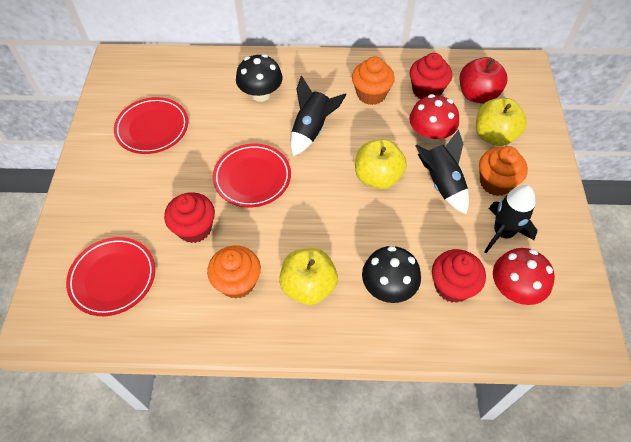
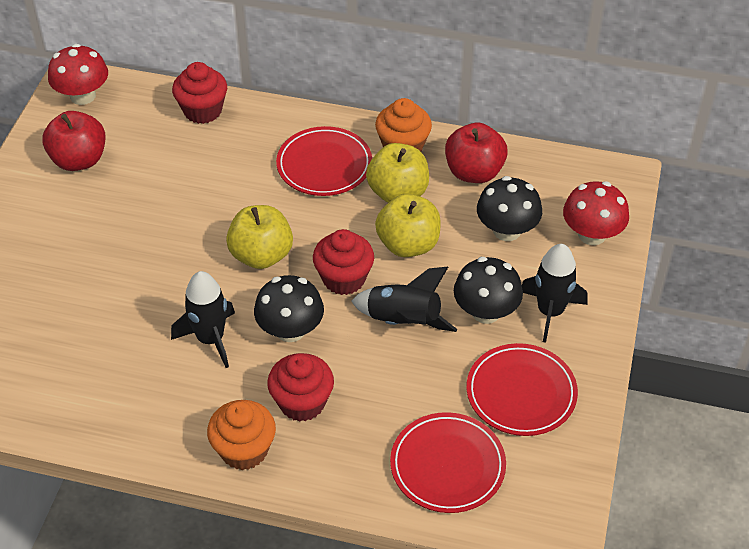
black mushroom: [236,54,283,102] [362,246,421,303] = 2 -> [254,275,324,342] [454,257,523,324] [477,176,542,241] = 3
orange cupcake: [207,245,261,299] [352,56,395,105] [479,146,528,196] = 3 -> [207,400,276,470] [375,98,432,152] = 2
red apple: [460,57,507,104] = 1 -> [42,111,106,171] [445,123,508,183] = 2

